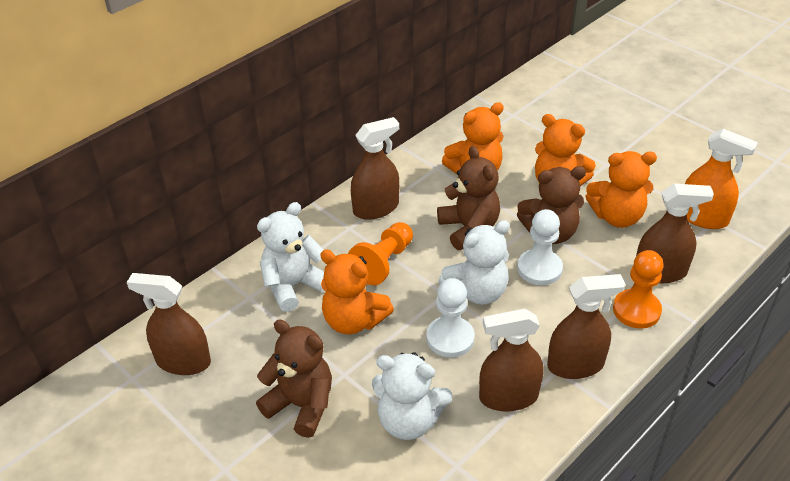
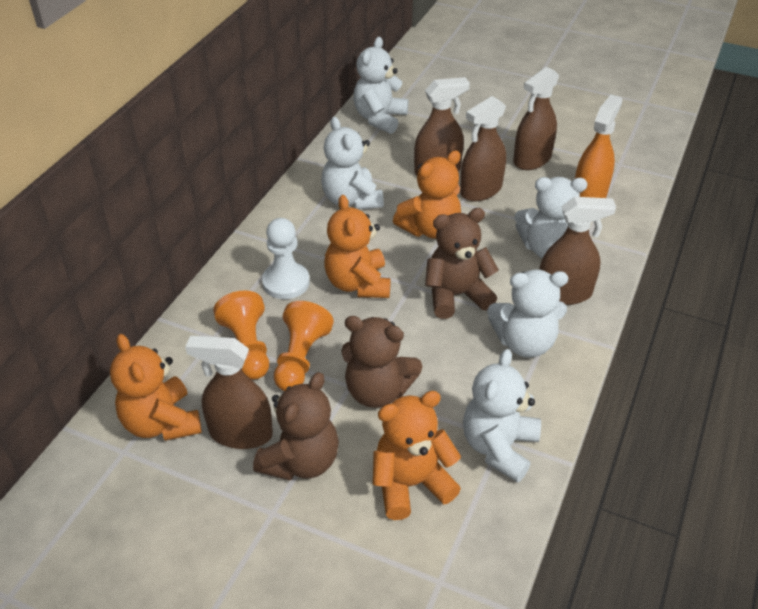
white pawn: [426,278,475,358] [517,209,563,285] = 2 -> [262,218,310,299] = 1
white teddy bear: [257,202,325,312] [372,352,453,440] [438,220,510,305] = 3 -> [321,117,384,210] [353,37,408,134] [463,349,541,483] [488,270,568,358] [515,177,587,258] = 5

